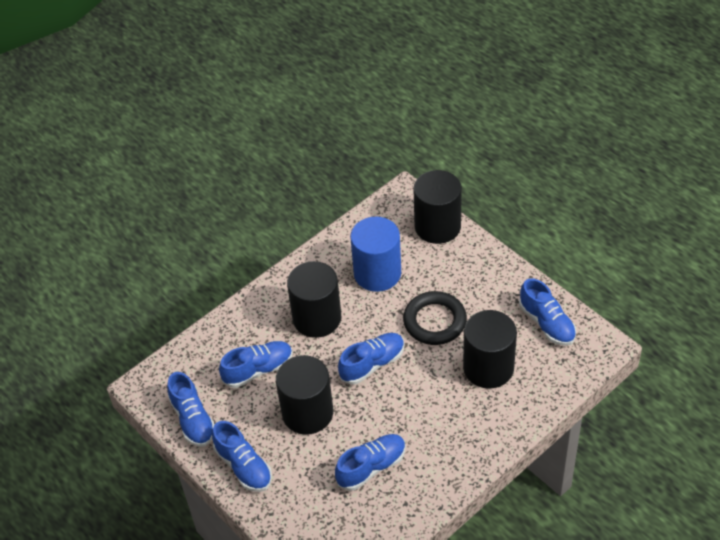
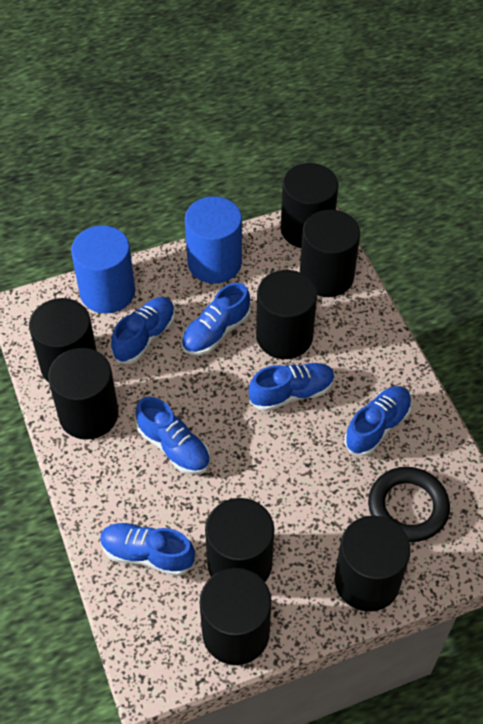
black cylinder: [276,355,333,435] [287,261,341,338] [414,170,462,244] [463,310,517,389] = 4 -> [29,298,97,382] [48,348,118,440] [200,568,272,665] [205,498,274,582] [256,270,317,359] [281,163,338,248] [300,210,360,297] [335,516,411,612] = 8
blue cylinder: [350,217,401,292] = 1 -> [71,225,135,314] [185,196,242,284] = 2

